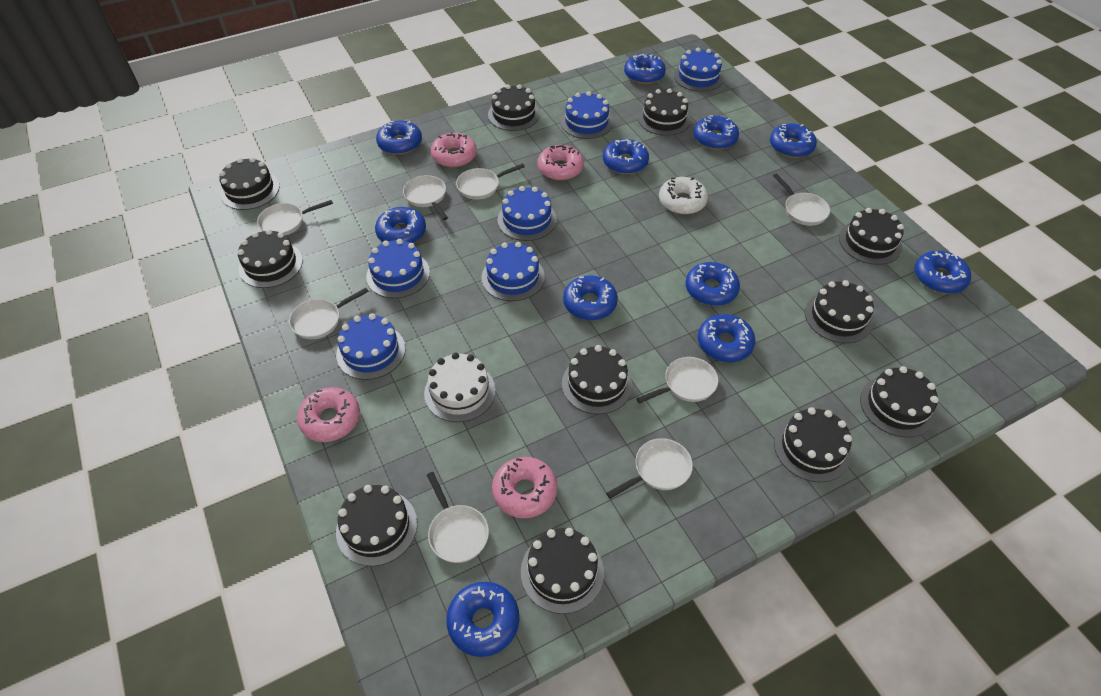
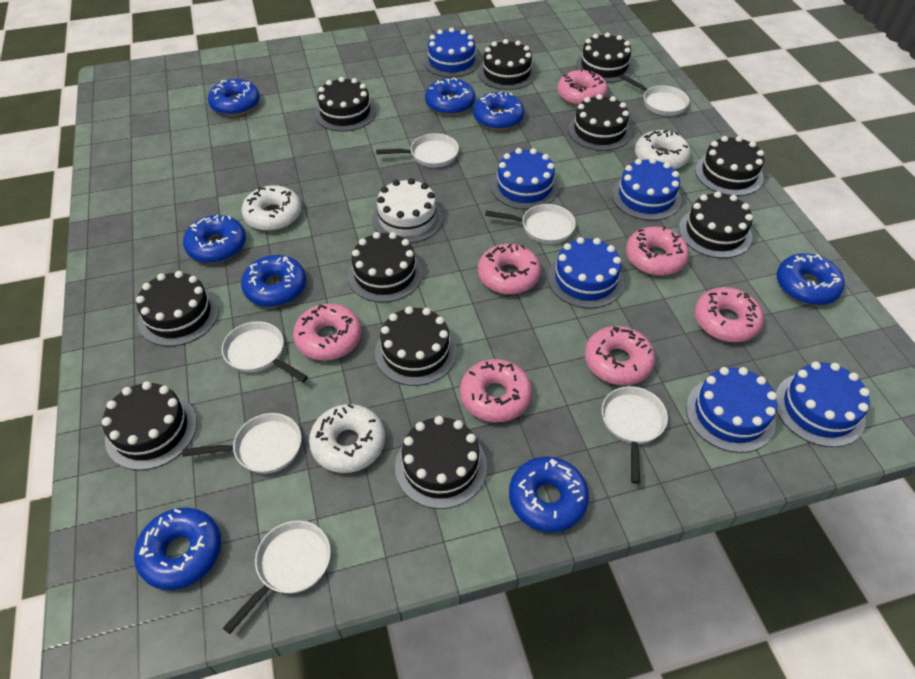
blue donut: [375,207,426,243] [376,120,422,155] [446,582,519,657] [563,275,618,320] [603,139,649,174] [624,54,666,84] [686,262,740,306] [694,115,739,150] [698,314,755,362] [770,123,817,158] [914,251,971,294] = 11 -> [134,508,221,590] [183,215,246,263] [208,79,260,116] [241,255,306,307] [425,78,475,115] [473,92,524,130] [509,456,589,532] [776,253,845,305] = 8
pink donut: [297,387,360,442] [431,132,477,168] [492,457,557,518] [537,145,584,181] = 4 -> [293,304,361,361] [460,359,532,423] [478,244,541,295] [557,69,608,106] [585,326,655,385] [626,226,689,276] [694,287,764,342] = 7
white donut: [659,177,708,215] = 1 -> [242,185,301,231] [309,404,385,473] [635,130,691,170] = 3
white pan: [257,200,333,236] [289,288,369,339] [403,175,448,220] [427,472,489,563] [456,163,525,200] [606,438,693,499] [636,357,718,404] [773,173,830,226] = 8 -> [182,413,301,474] [222,321,308,382] [223,521,331,634] [376,133,459,167] [485,204,576,244] [601,386,668,484] [619,74,689,116] = 7

